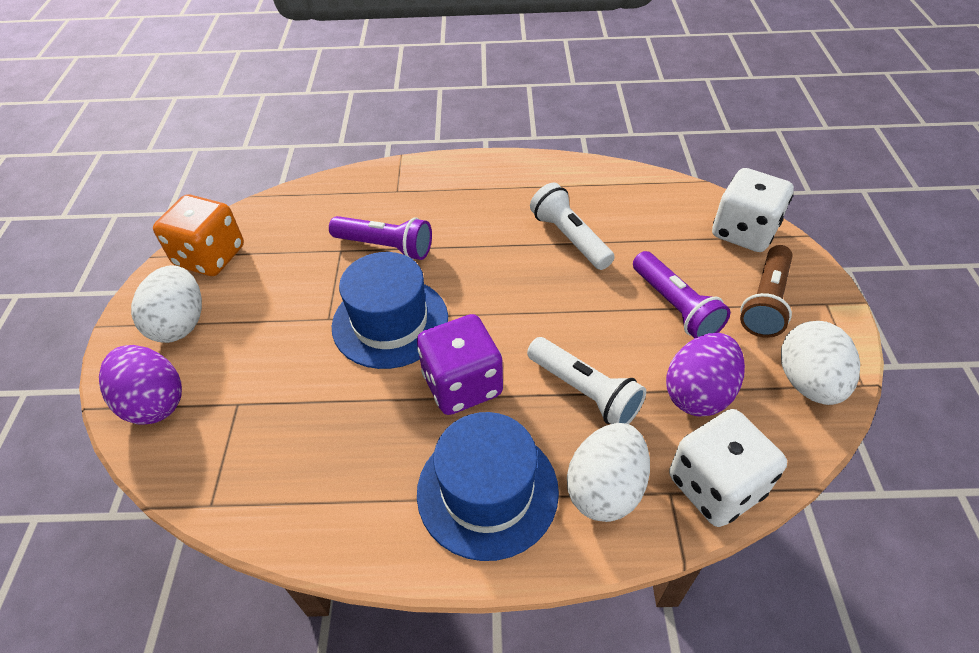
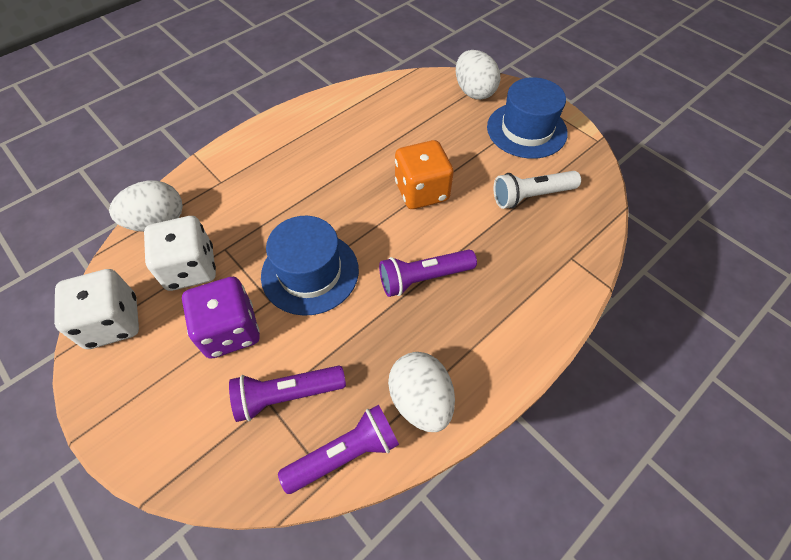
brown flashlight: [740,245,793,338] = 1 -> none = 0
purple egg: [99,345,182,425] [666,333,745,416] = 2 -> none = 0
purple flashlight: [329,216,432,260] [633,251,731,339] = 2 -> [229,366,346,422] [278,405,399,494] [379,250,477,297] = 3
white flashlight: [527,337,646,424] [530,183,615,270] = 2 -> [493,171,581,209] = 1

